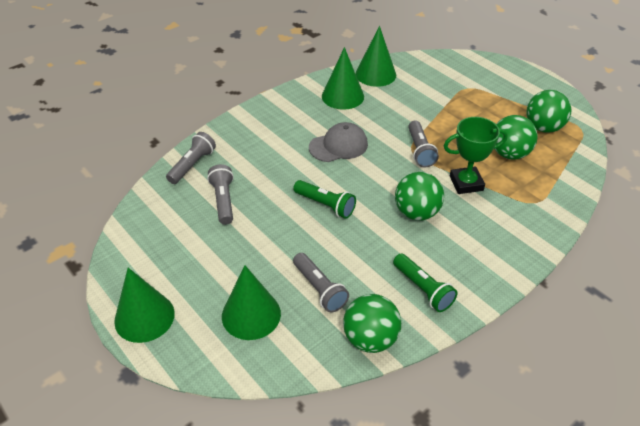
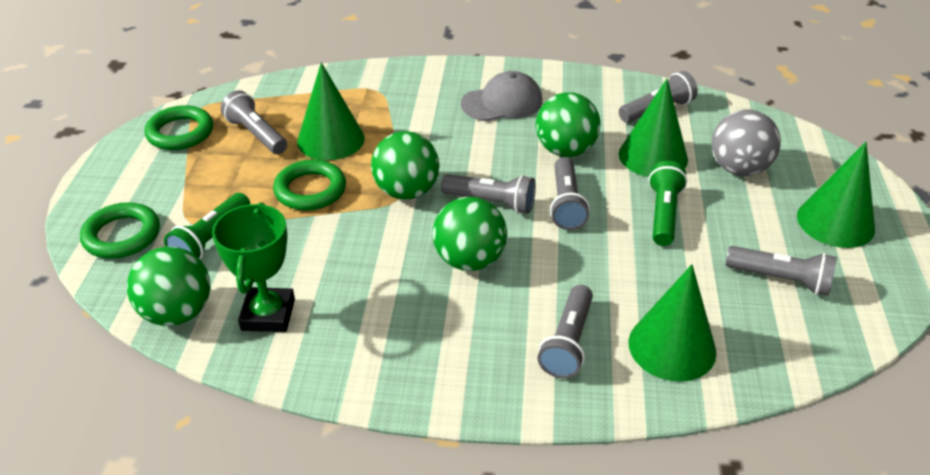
green ring: none = 0 -> [80,202,160,259] [144,105,213,150] [273,160,346,210] = 3
grey ball: none = 0 -> [711,110,781,176] = 1
grey flashlight: [166,132,216,184] [207,164,234,225] [293,253,349,312] [408,120,439,167] = 4 -> [221,90,287,154] [441,174,536,214] [538,285,593,378] [550,157,590,230] [619,71,698,123] [726,246,837,296] = 6

